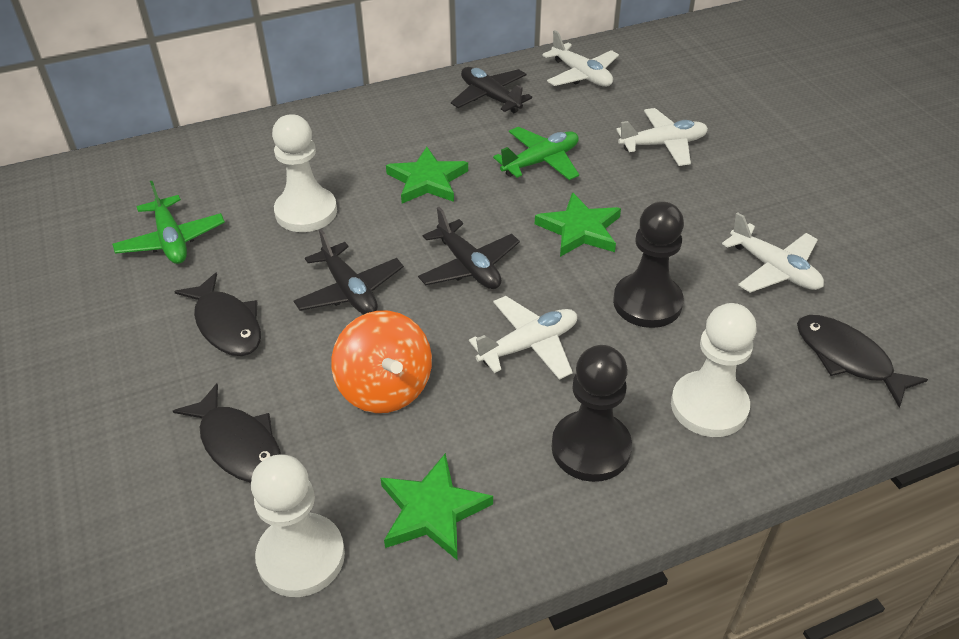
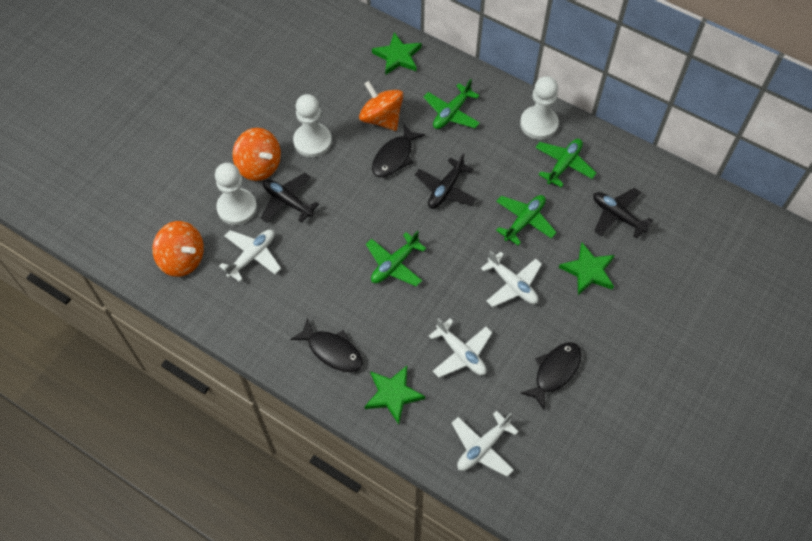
black pawn: [552,345,632,482] [613,201,684,328] = 2 -> none = 0
green plane: [112,181,225,264] [493,127,579,180] = 2 -> [366,231,426,287] [423,79,480,129] [496,195,557,245] [535,139,596,188] = 4
orange spinning top: [331,311,432,413] = 1 -> [152,221,204,277] [232,128,281,181] [359,81,404,131] = 3

